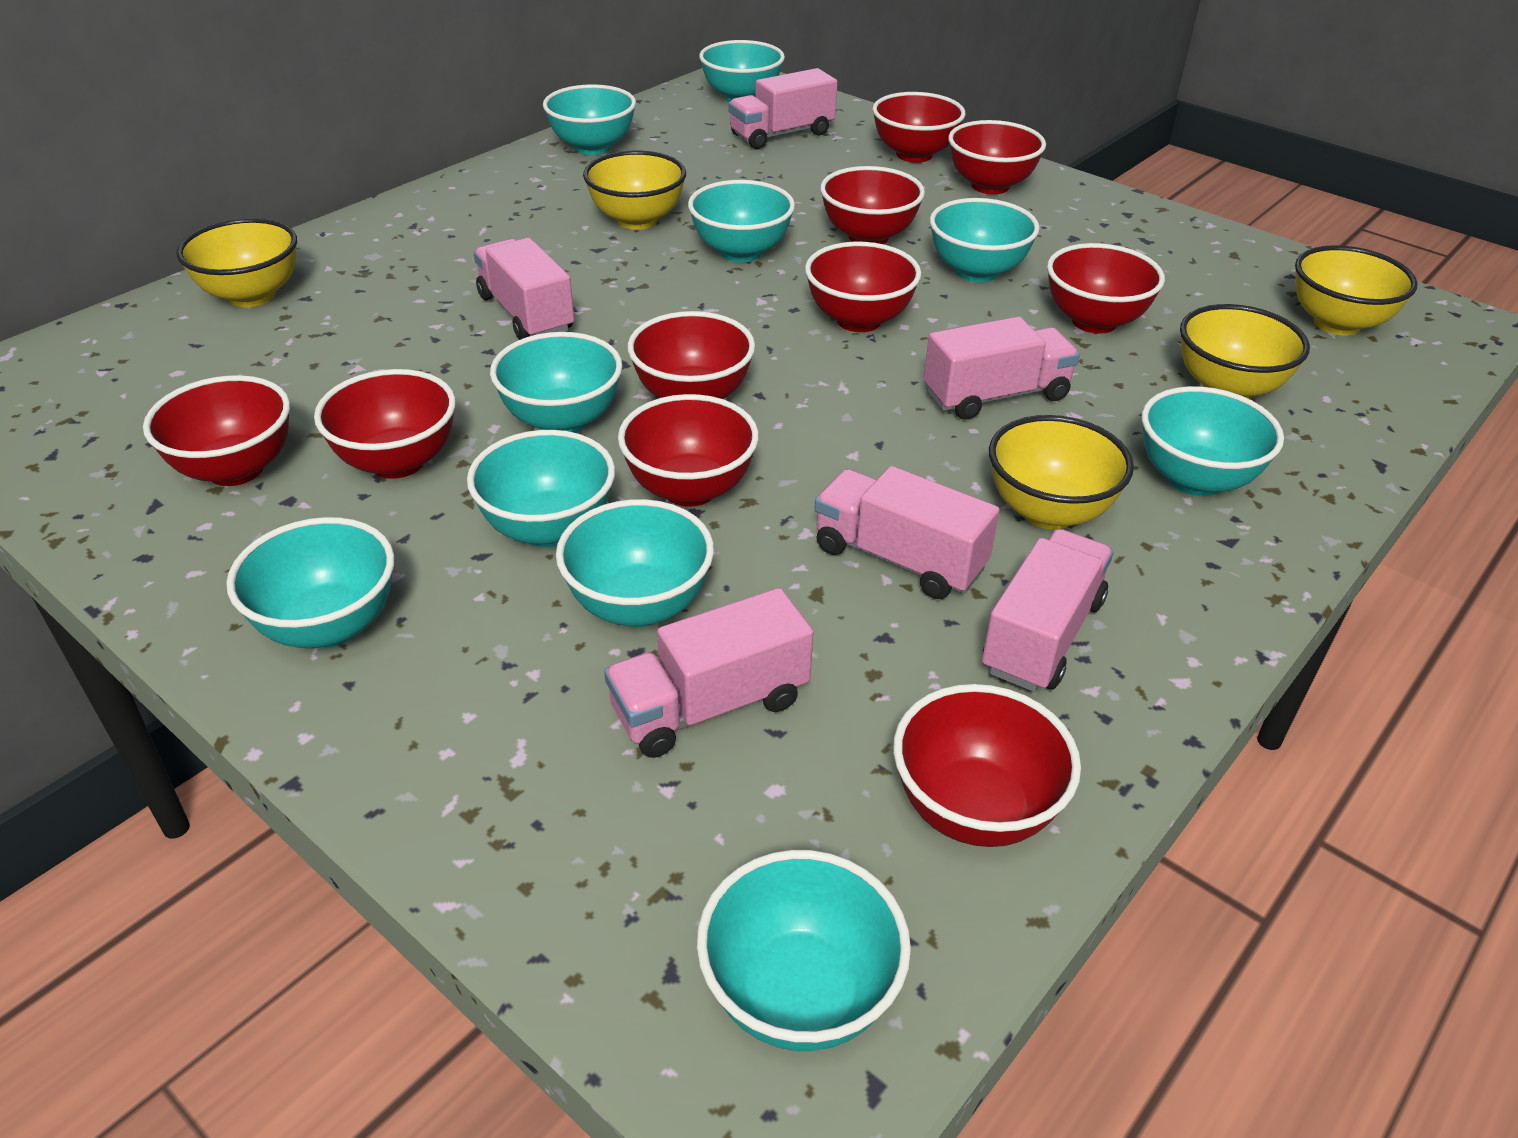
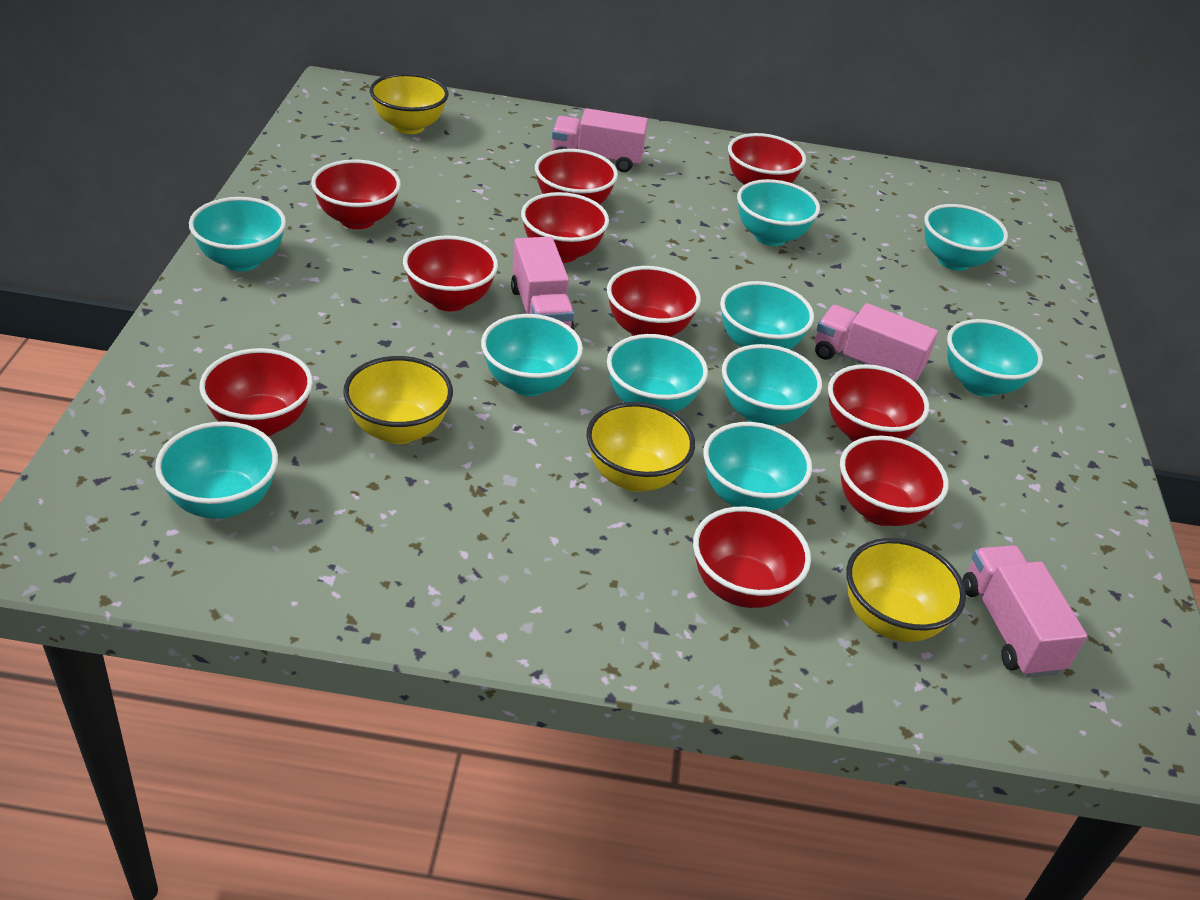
pink truck: [474,238,574,340] [604,588,813,758] [728,68,838,149] [814,466,1000,599] [924,316,1080,420] [982,529,1113,692] = 6 -> [511,237,575,330] [552,108,648,172] [815,303,938,382] [962,545,1087,678] = 4
yellow bowl: [177,218,297,307] [583,151,686,230] [989,415,1134,529] [1180,304,1310,399] [1295,245,1418,336] = 5 -> [343,356,453,444] [370,73,448,134] [586,402,695,492] [846,538,966,642] = 4

